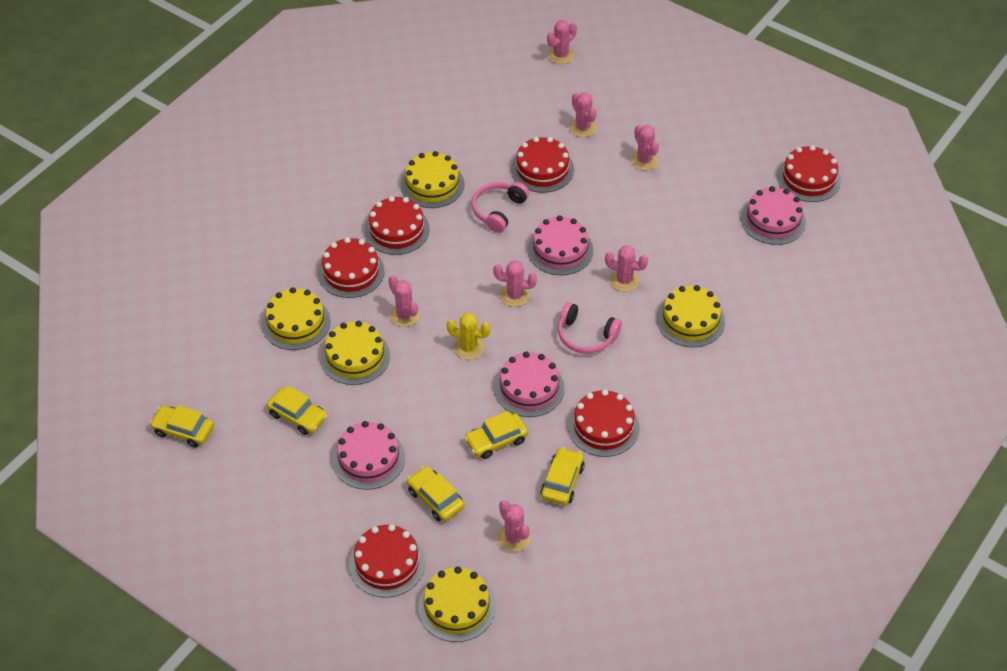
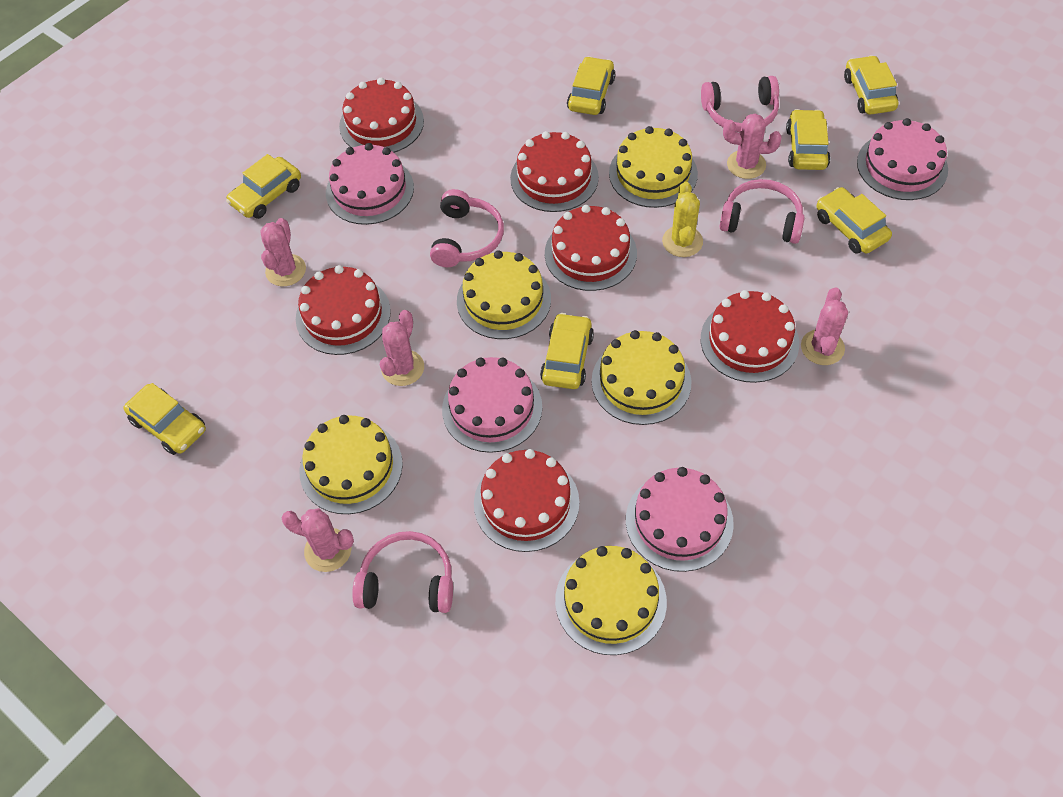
pink cactus: [388,275,420,327] [493,260,537,307] [497,500,531,552] [547,20,577,64] [569,92,597,137] [605,245,648,292] [631,125,659,170] = 7 -> [260,218,306,286] [282,508,354,572] [380,310,424,386] [723,113,782,179] [801,287,848,365] = 5
pink headphones: [471,182,529,233] [558,302,622,354] = 2 -> [352,531,453,613] [430,189,504,267] [701,76,779,132] [720,179,805,244] = 4
yellow car: [150,405,214,448] [267,386,327,435] [407,466,465,522] [464,411,528,459] [540,447,585,505] = 5 -> [123,383,206,455] [226,154,301,219] [540,313,594,389] [567,56,615,115] [786,109,830,170] [816,187,892,254] [844,55,898,115] = 7

